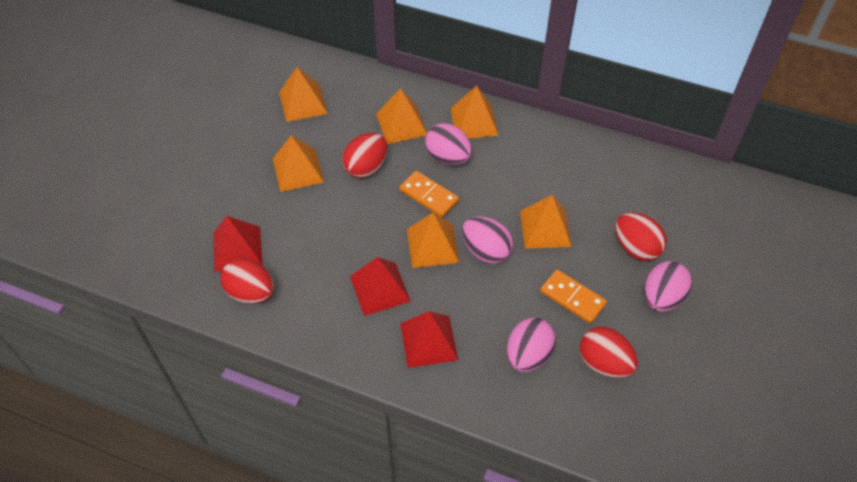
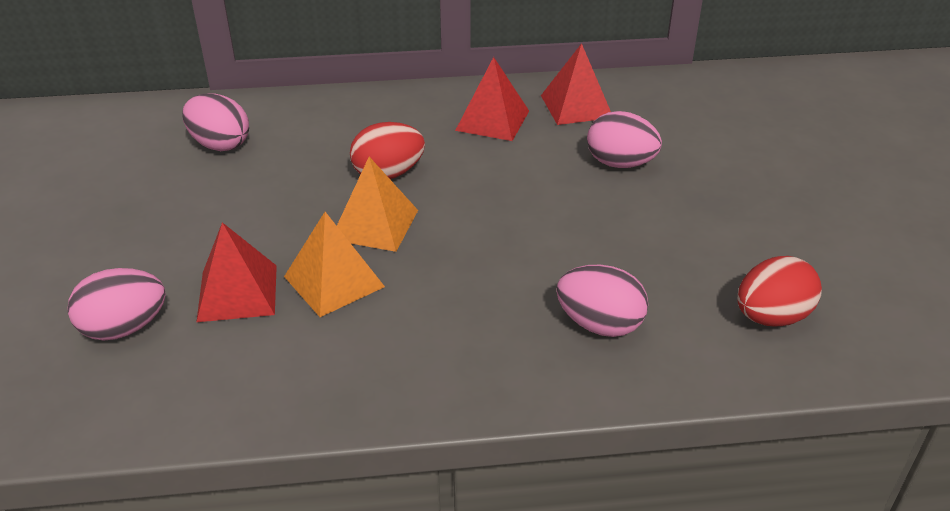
orange domino: [399,171,459,217] [540,270,607,324] = 2 -> none = 0
orange pyramid: [273,135,324,192] [279,67,328,122] [376,88,427,144] [407,213,459,268] [450,86,499,139] [520,195,572,249] = 6 -> [284,212,385,317] [337,157,418,252] = 2
red egg: [221,258,274,304] [342,133,387,178] [580,327,638,378] [615,213,667,261] = 4 -> [350,122,425,179] [738,256,822,327] = 2

